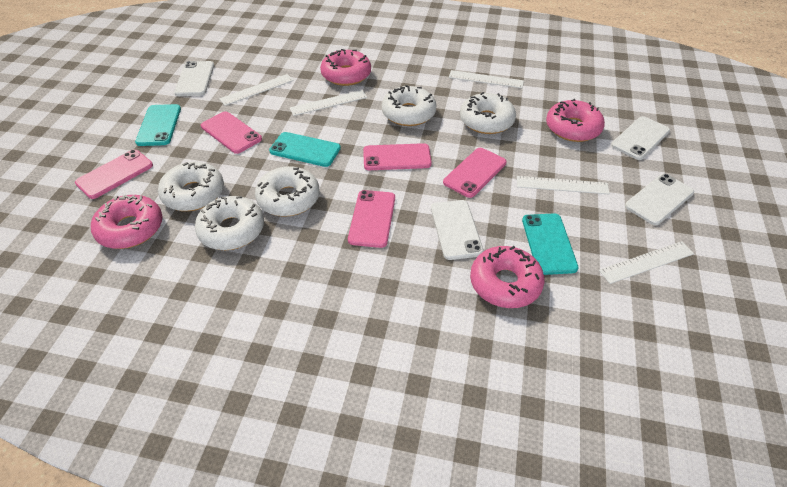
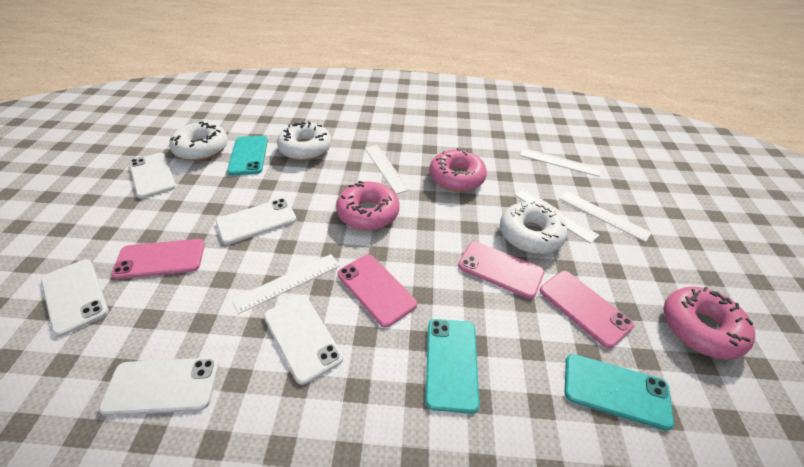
pink donut: [91,195,163,249] [320,49,371,86] [470,246,544,308] [546,99,605,142] = 4 -> [336,181,400,230] [429,148,487,192] [663,286,755,360] = 3
pink phone: [75,149,153,199] [201,111,262,154] [348,190,395,248] [363,143,432,170] [443,148,507,198] = 5 -> [111,239,205,279] [337,254,417,327] [458,241,544,299] [539,271,634,349] = 4
white donut: [158,162,224,211] [195,196,264,250] [255,166,320,217] [382,85,437,126] [460,92,516,134] = 5 -> [169,122,228,161] [277,121,332,161] [500,200,568,254] = 3
white phone: [174,61,214,96] [431,200,484,260] [611,116,670,160] [625,174,694,225] = 4 -> [41,259,108,337] [99,358,219,416] [129,153,176,199] [216,198,297,245] [264,295,343,385] = 5

